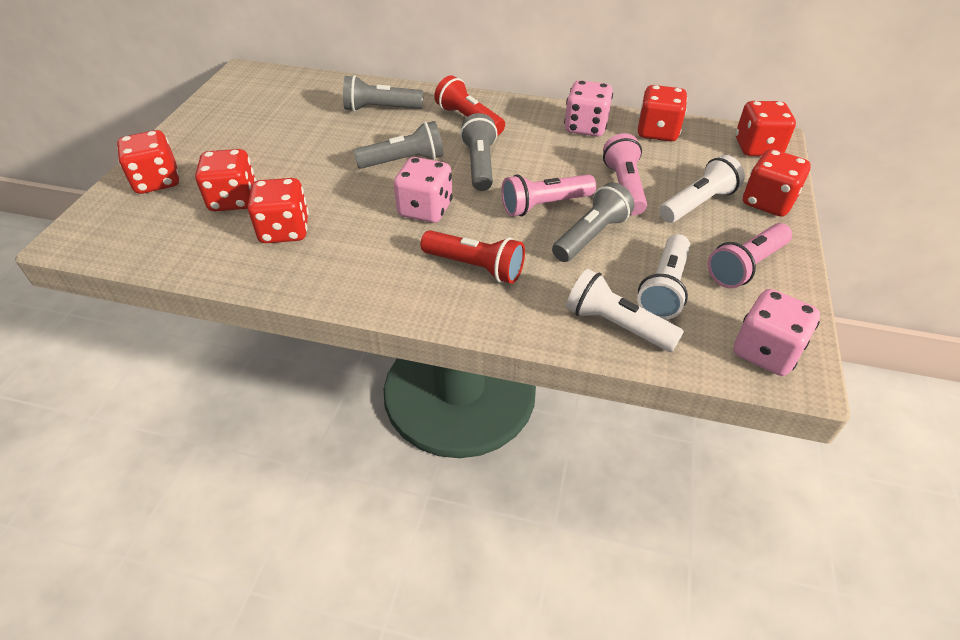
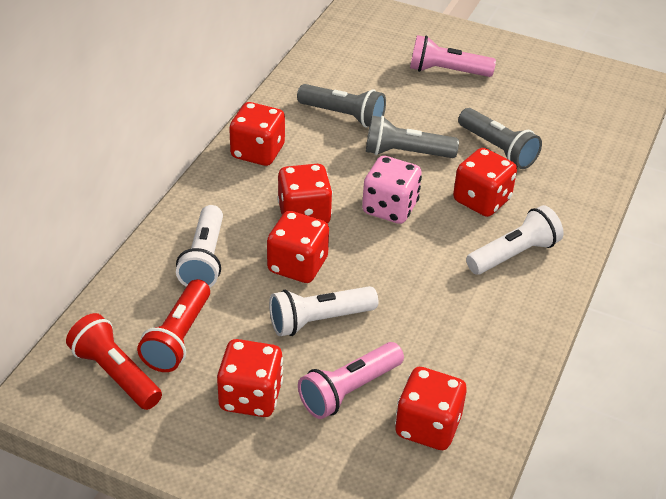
grey flashlight: [343,75,423,111] [353,121,444,169] [460,113,497,191] [552,182,634,262] = 4 -> [297,84,386,128] [366,116,459,158] [458,108,542,169] = 3
pink dice: [394,157,453,223] [564,80,613,137] [733,289,820,376] = 3 -> [362,156,422,224] = 1
pink flashlight: [501,174,596,216] [603,133,647,215] [708,223,792,288] = 3 -> [298,342,404,419] [410,35,496,77] = 2

